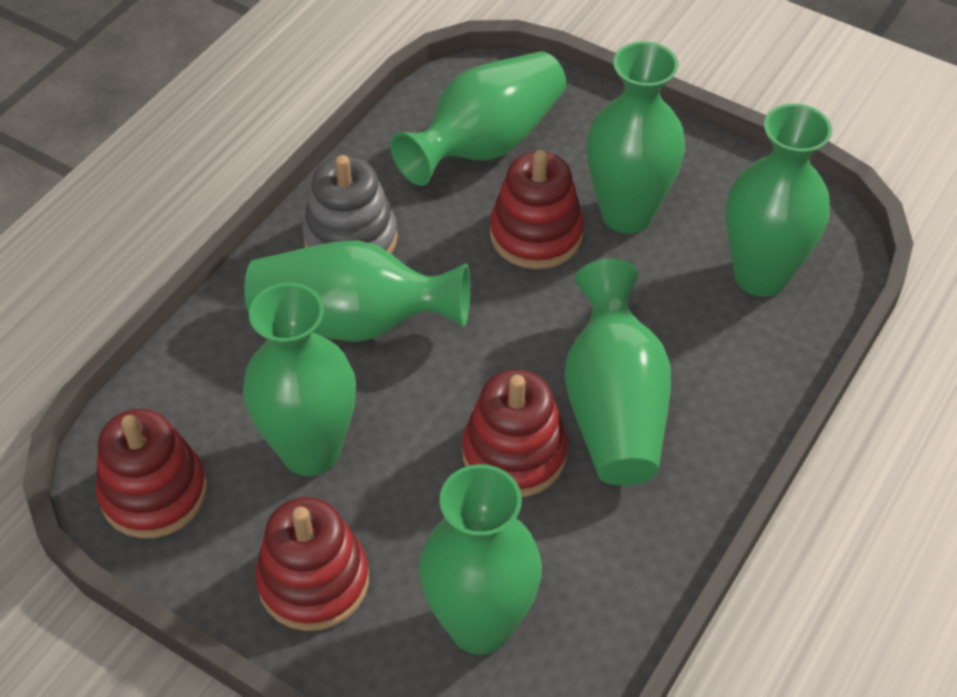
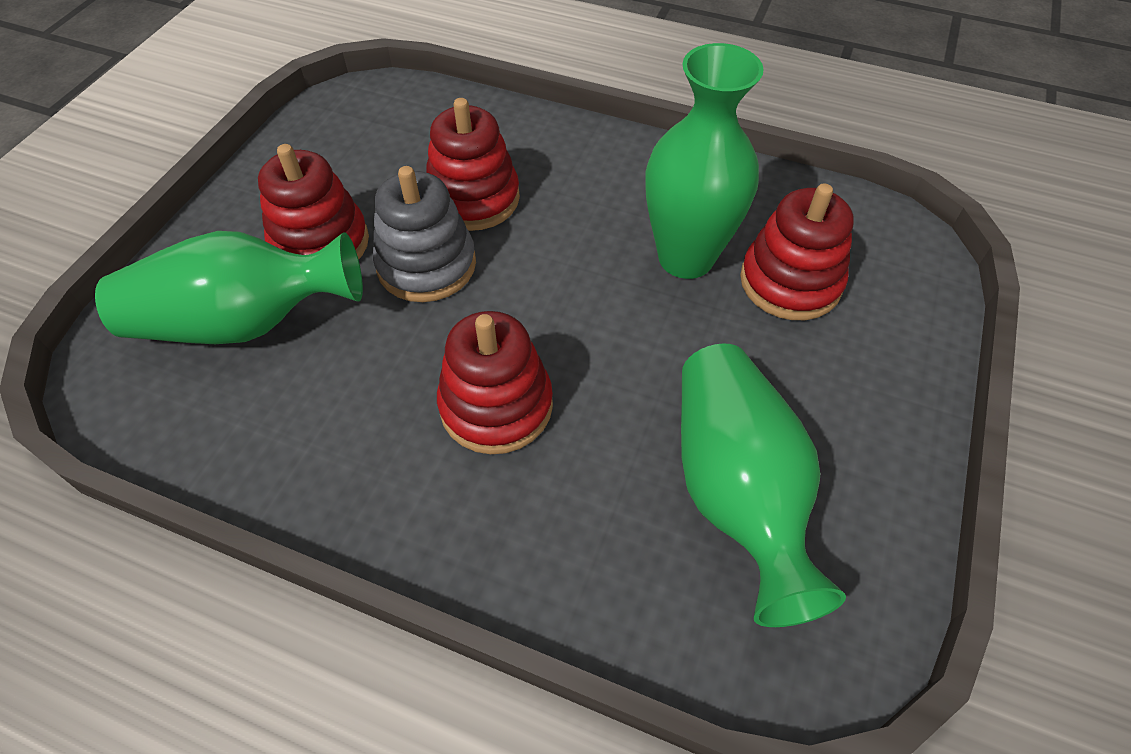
green vase: [243,283,356,476] [244,240,470,342] [390,51,566,186] [419,464,542,655] [564,259,671,486] [587,41,685,234] [726,103,832,297] = 7 -> [95,231,363,344] [646,43,764,279] [681,343,846,627] = 3

